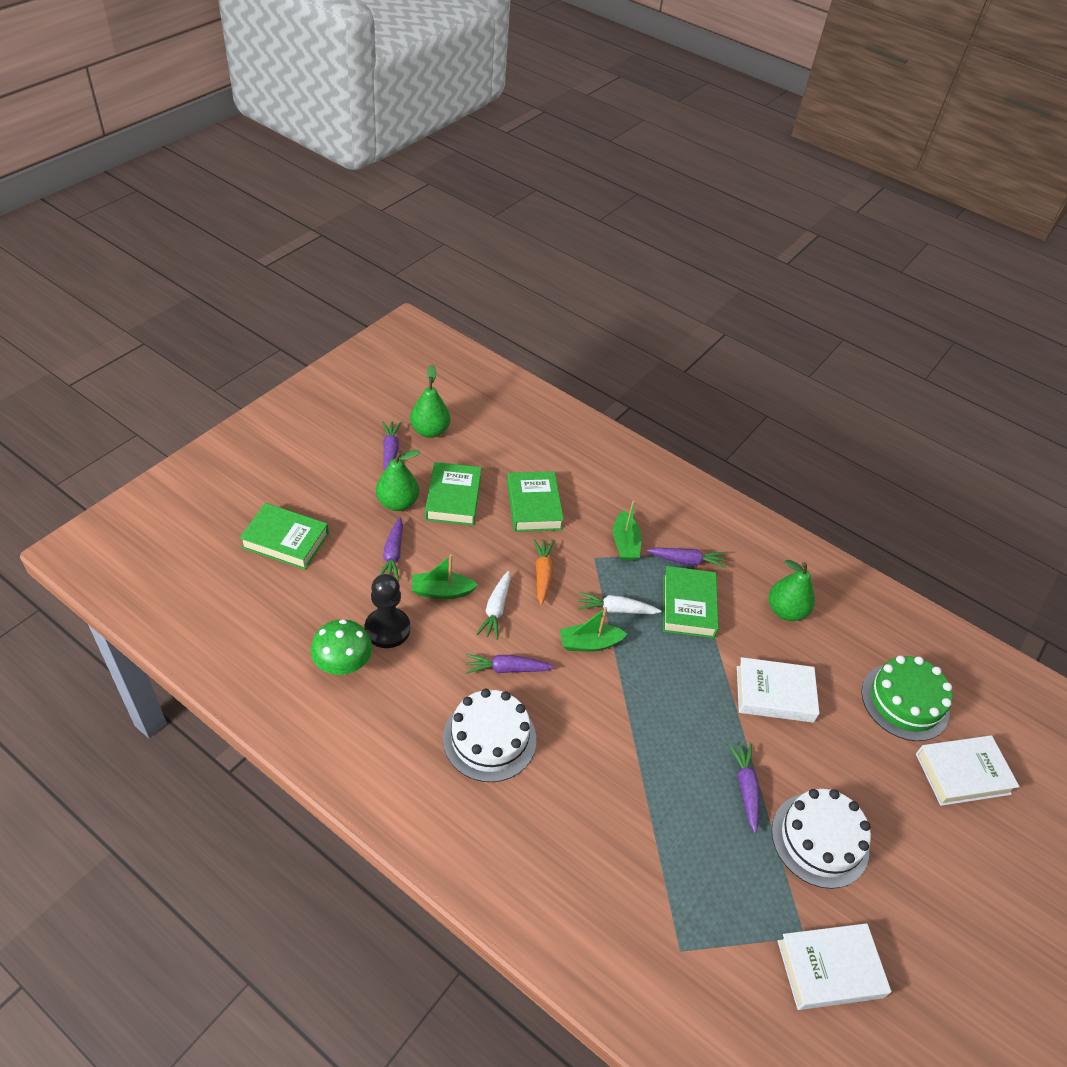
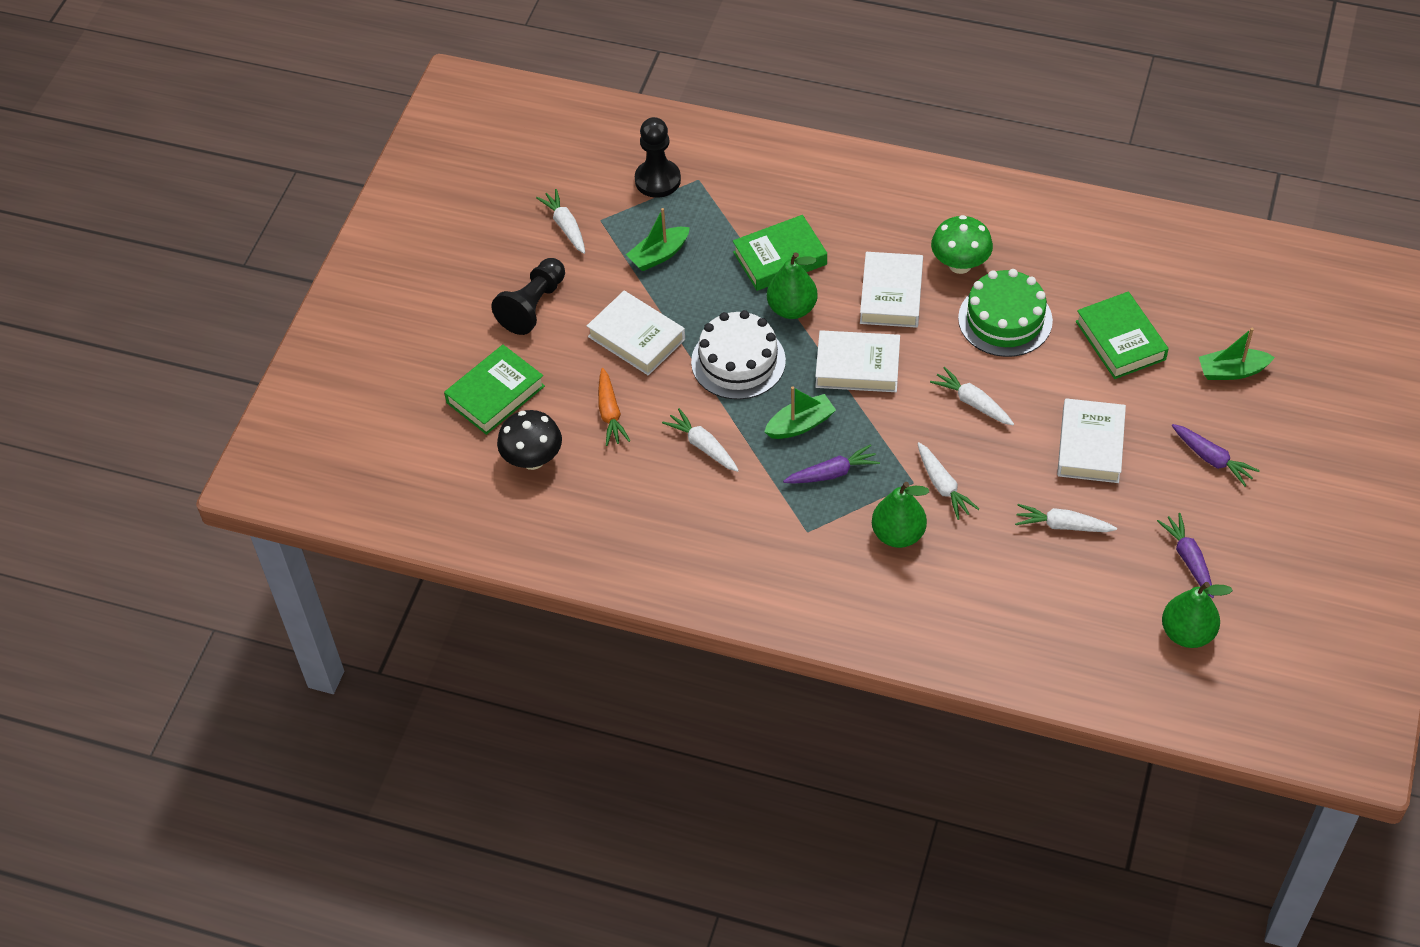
black mushroom: none = 0 -> [497,410,562,470] = 1
black pawn: [365,574,410,648] = 1 -> [491,258,565,335] [635,117,681,198] = 2
green book: [239,503,329,570] [425,462,481,526] [507,471,564,532] [663,566,719,638] = 4 -> [444,345,545,435] [733,215,827,291] [1076,292,1169,379] = 3
purple carrot: [379,517,403,582] [382,421,401,471] [465,654,555,674] [647,547,727,568] [729,743,760,833] = 5 -> [783,444,880,484] [1157,513,1214,598] [1172,424,1260,487] = 3
white book: [737,657,820,723] [778,923,891,1010] [916,735,1020,806] = 3 -> [587,291,685,376] [815,330,900,392] [860,252,923,328] [1057,398,1126,483] = 4
white cake: [443,689,536,782] [772,789,871,889] = 2 -> [691,310,786,400] = 1
white carrot: [476,571,510,640] [578,592,662,614] = 2 -> [536,189,585,254] [662,408,739,472] [917,442,979,520] [930,367,1014,425] [1015,504,1117,532] = 5

